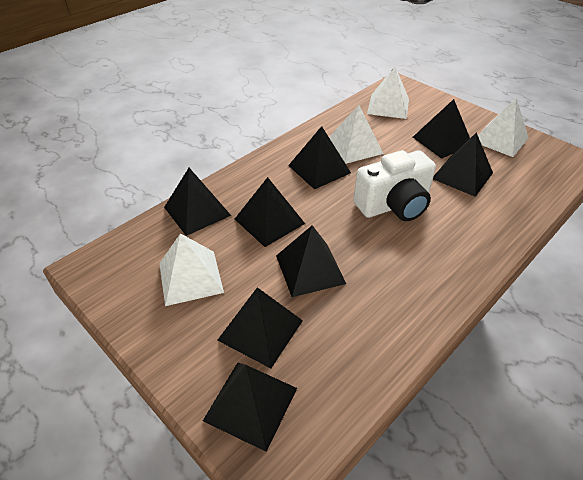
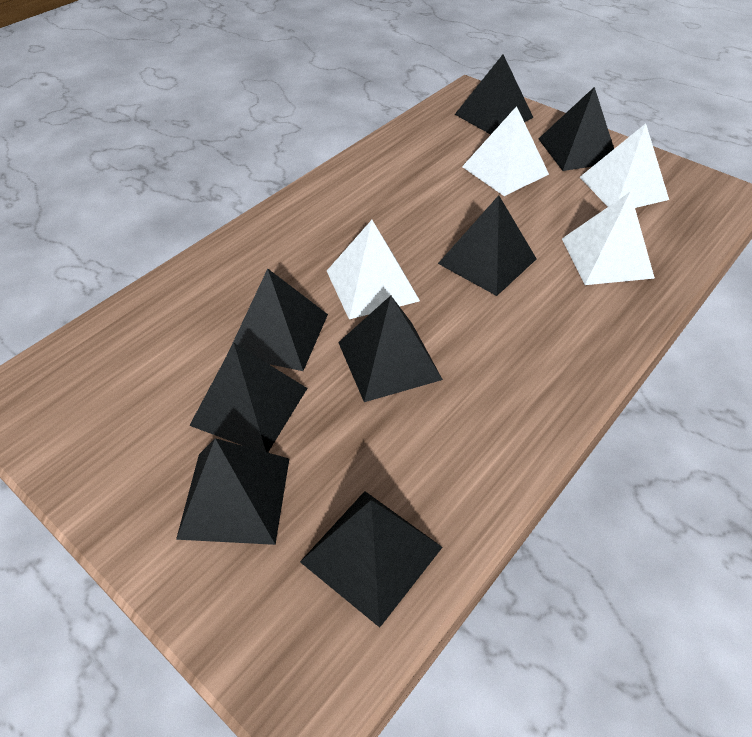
white camera: [354,150,436,221] = 1 -> none = 0

